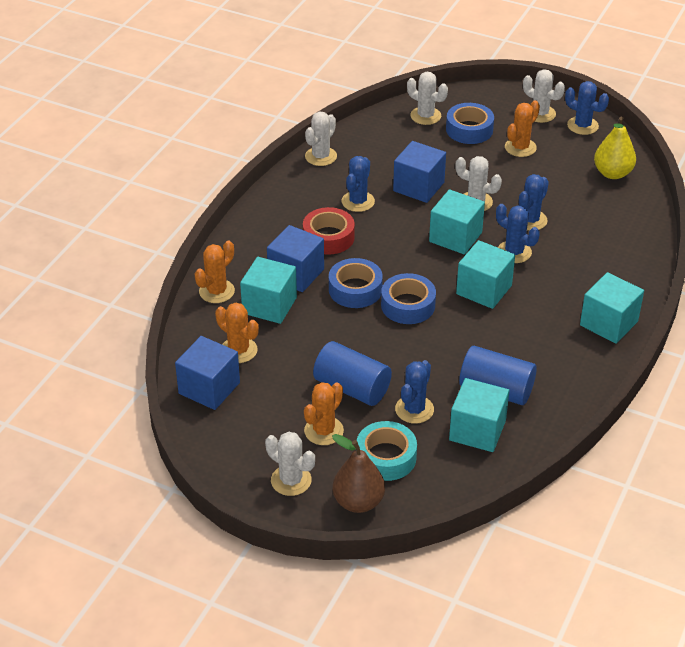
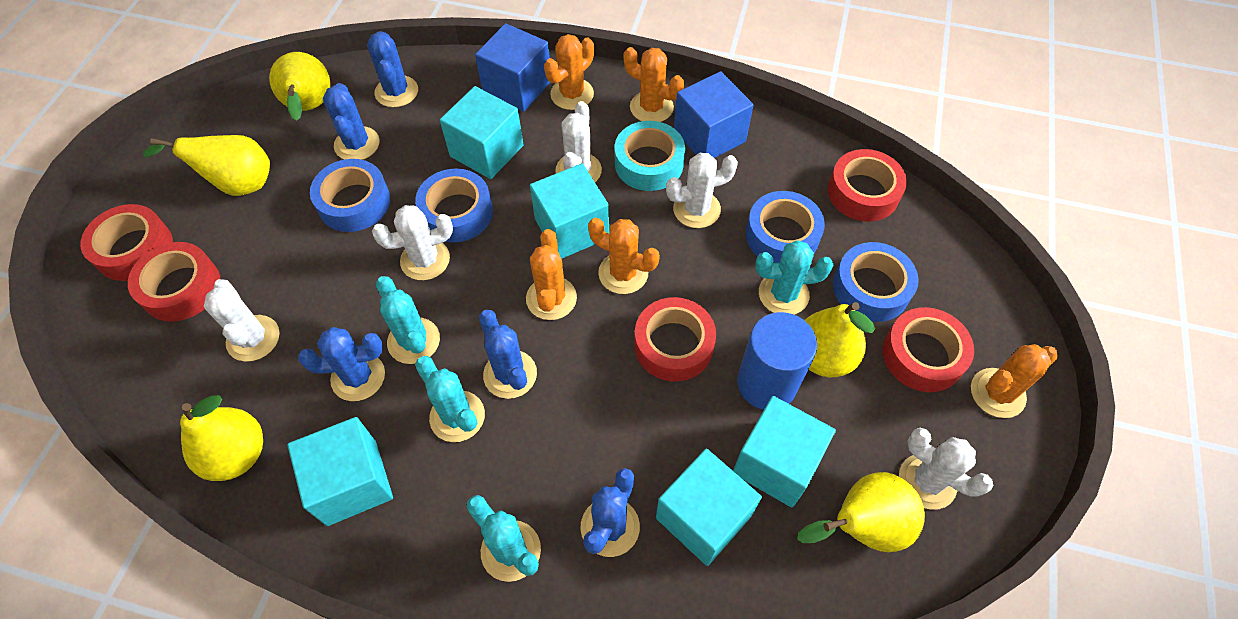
blue cube: [175,336,240,410] [267,225,324,292] [393,141,446,203] = 3 -> [475,23,550,112] [674,71,754,158] = 2
blue cylinder: [313,341,392,406] [459,346,537,405] = 2 -> [737,312,817,410] = 1
blue tape: [329,258,383,308] [381,273,436,324] [446,103,494,144] = 3 -> [310,159,390,232] [415,168,493,243] [746,191,825,263] [833,242,919,322] = 4
brown pear: [332,434,385,513] = 1 -> none = 0
orange cactus: [194,241,235,303] [215,303,259,363] [304,382,344,445] [505,100,540,157] = 4 -> [526,229,577,320] [544,34,594,110] [588,218,660,294] [623,47,684,122] [971,344,1058,418] = 5
red tape: [303,207,355,255] = 1 -> [80,204,173,281] [128,242,220,322] [634,297,716,381] [828,149,907,222] [883,307,974,392] = 5
turquoise cactus: none = 0 -> [376,276,440,364] [415,356,485,442] [467,495,541,582] [755,240,834,315] = 4
yellow pear: [594,117,636,179] = 1 -> [143,135,270,196] [180,395,263,481] [269,52,330,120] [797,472,925,552] [805,302,875,377] = 5

